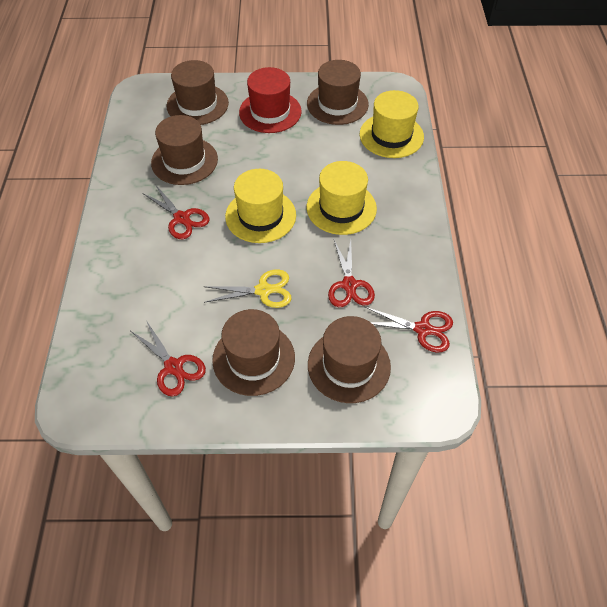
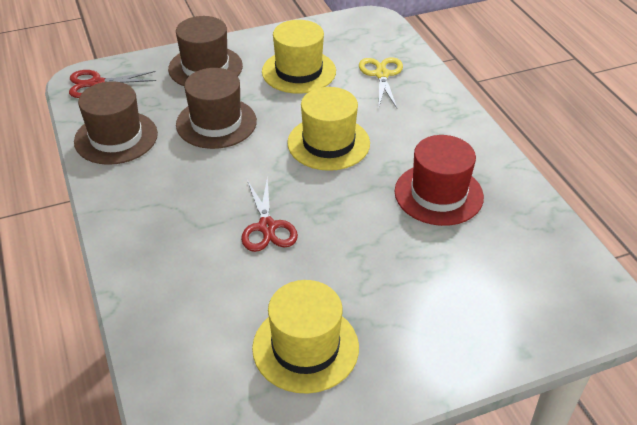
brown hat: [151,115,218,185] [166,60,229,125] [212,309,295,396] [307,60,369,125] [308,316,391,403] = 5 -> [74,81,158,165] [168,16,243,86] [176,68,257,149] = 3
red scissors: [131,320,206,396] [142,184,209,240] [328,240,375,307] [365,307,453,353] = 4 -> [69,70,156,98] [241,177,298,252] = 2

